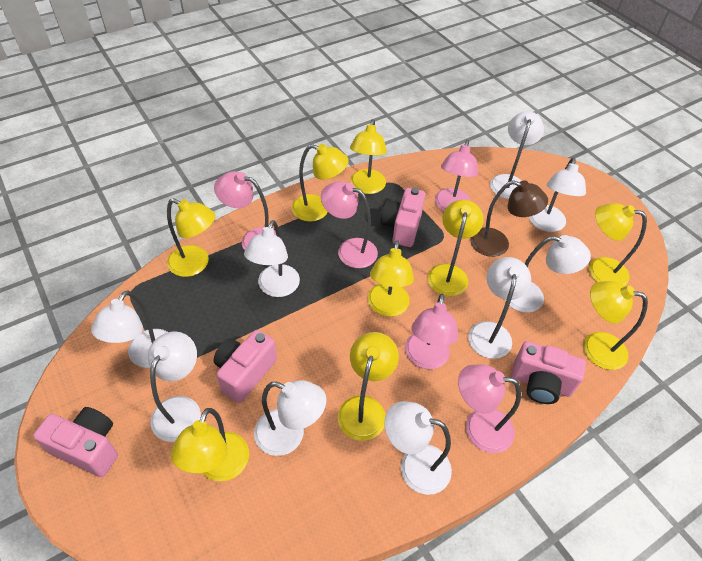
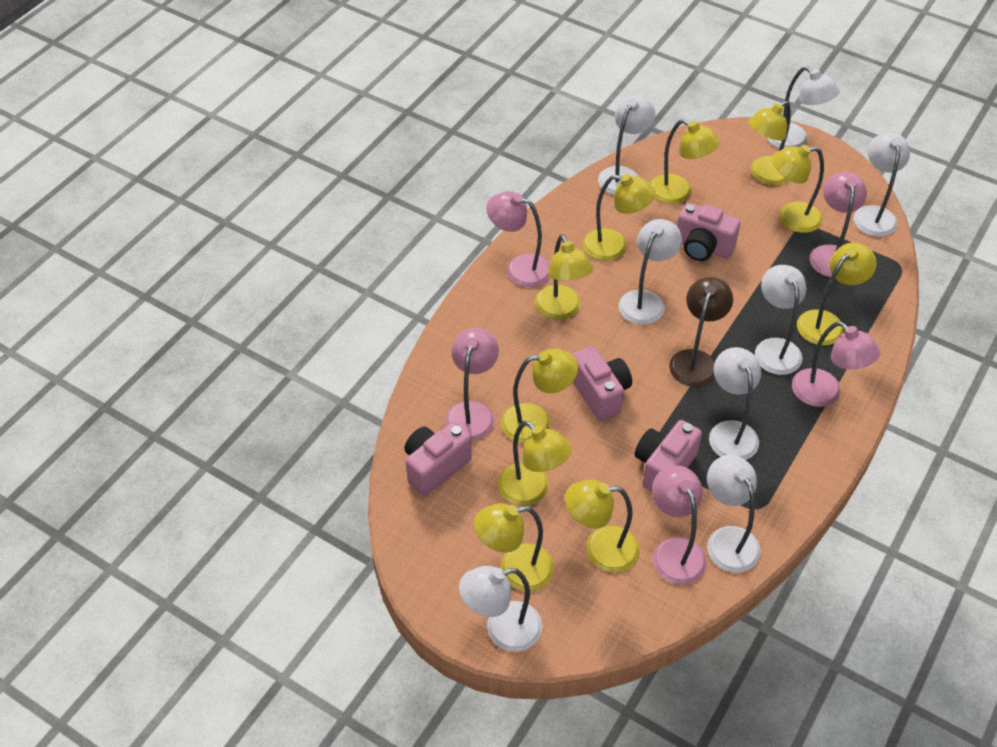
white lamp: [91,291,168,368] [148,331,201,442] [244,220,300,297] [254,380,326,456] [384,401,452,495] [468,257,531,359] [490,111,544,199] [504,235,591,313] [529,158,586,232] = 9 -> [459,566,542,652] [598,95,656,195] [619,219,682,325] [707,455,761,573] [709,347,761,460] [755,265,806,375] [767,66,840,149] [854,133,910,237] = 8
yellow lamp: [167,198,215,277] [171,408,249,481] [291,144,349,222] [338,332,399,441] [350,119,387,194] [368,240,414,317] [428,200,484,296] [584,281,648,370] [589,203,647,286] = 9 -> [474,503,554,591] [498,421,571,506] [501,349,578,443] [535,235,593,320] [565,480,640,572] [583,174,656,261] [650,119,720,204] [748,101,791,185] [772,145,824,233] [797,243,877,345] = 10

